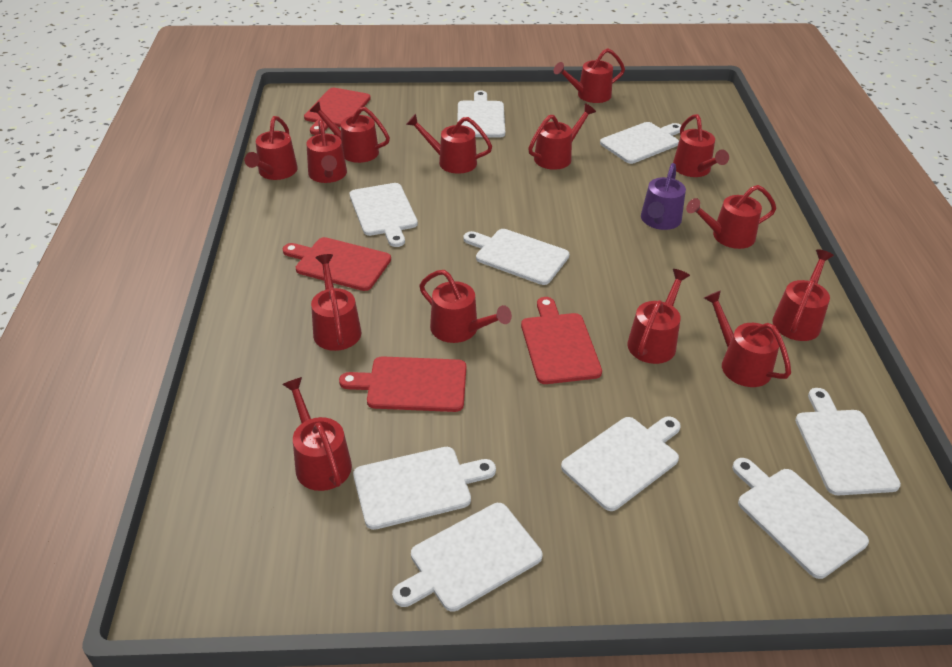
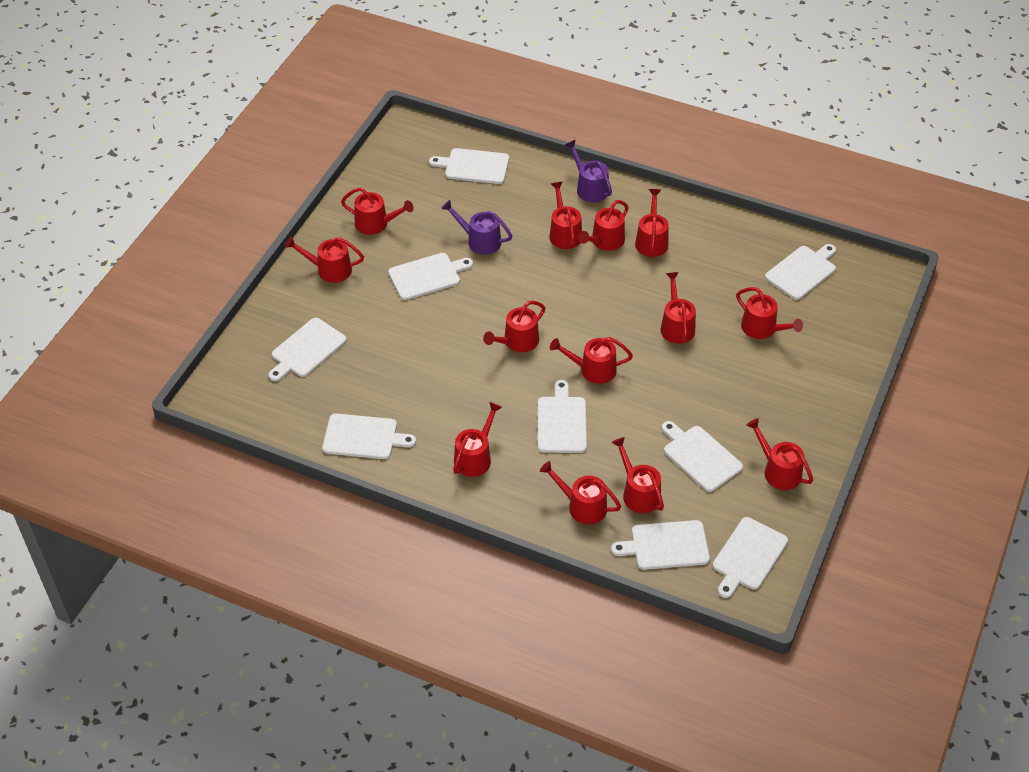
purple watering can: [641,163,686,230] = 1 -> [441,200,512,255] [565,140,612,202] = 2
red cutting board: [283,237,391,291] [304,88,371,135] [339,356,466,412] [521,297,602,384] = 4 -> none = 0
red watering can: [245,116,298,180] [282,377,352,491] [307,119,347,183] [309,102,390,163] [311,254,361,351] [406,114,492,174] [419,270,512,343] [528,103,596,170] [554,48,625,103] [627,269,690,364] [673,114,729,177] [686,185,776,249] [704,290,791,387] [772,249,834,341] = 14 -> [285,236,364,283] [341,188,414,235] [453,402,502,477] [483,301,545,352] [540,461,621,524] [549,182,582,249] [550,337,633,384] [578,200,629,251] [612,437,664,513] [635,189,669,257] [660,272,696,344] [736,287,803,339] [746,418,813,490] = 13

